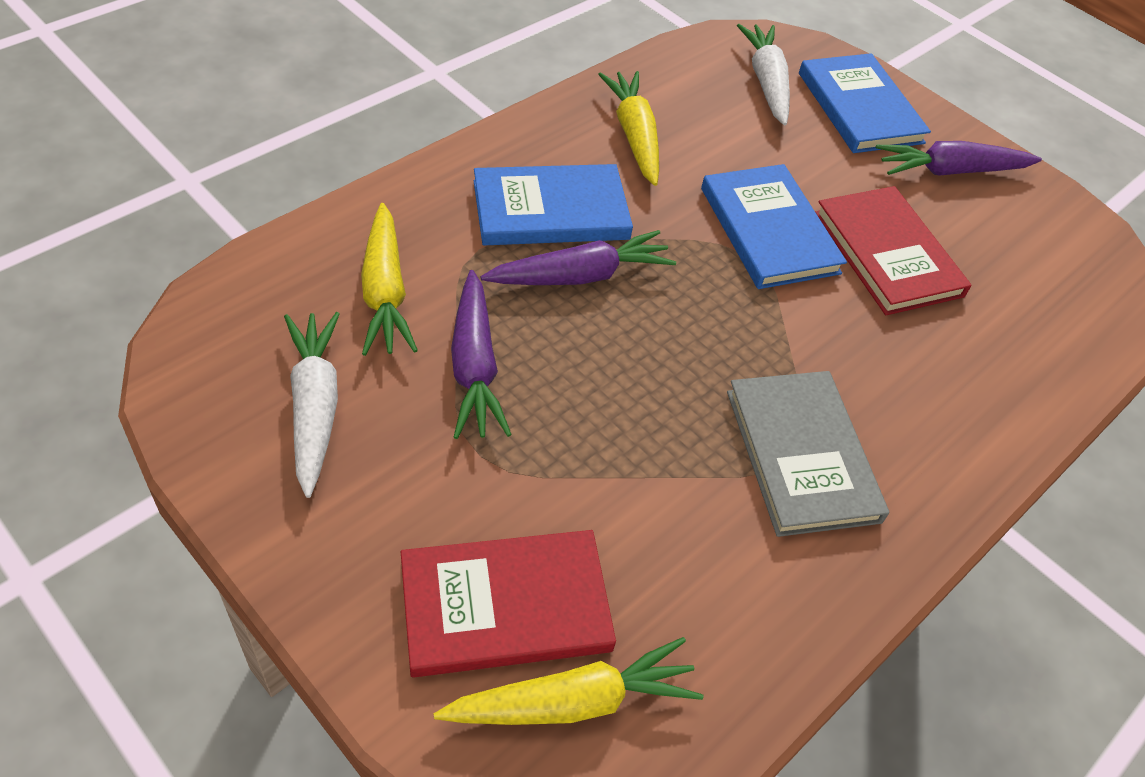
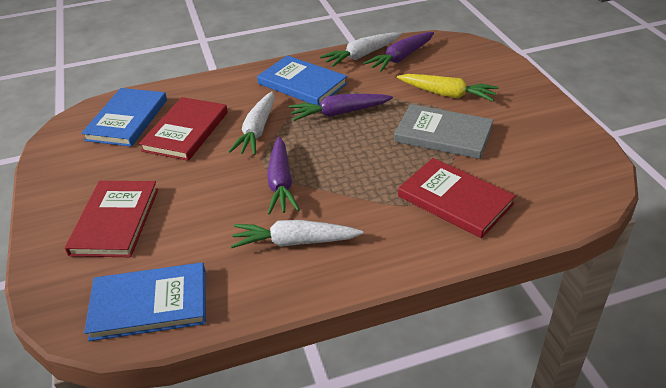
red book: [401,530,616,677] [815,186,972,315] = 2 -> [65,181,158,257] [139,97,228,161] [398,158,516,238] = 3
white carrot: [284,312,340,498] [737,24,790,125] = 2 -> [228,91,274,155] [231,220,363,248] [320,32,402,67] = 3
yellow carrot: [361,203,418,356] [433,637,703,725] [598,71,659,186] = 3 -> [397,74,499,101] = 1

